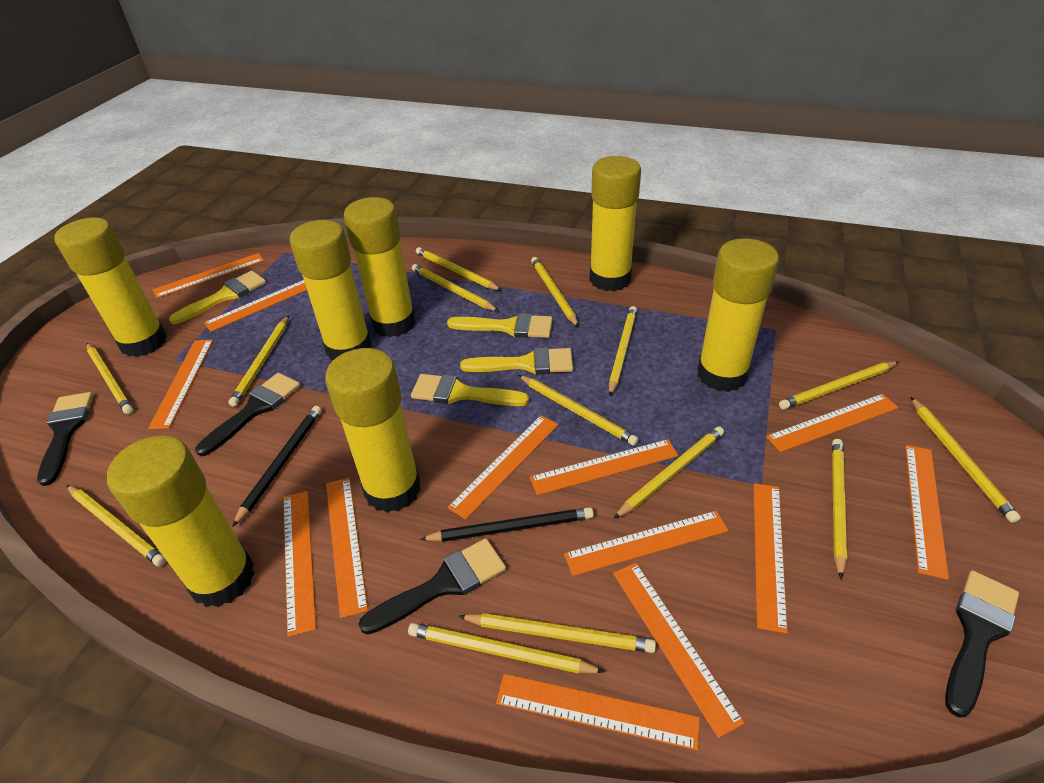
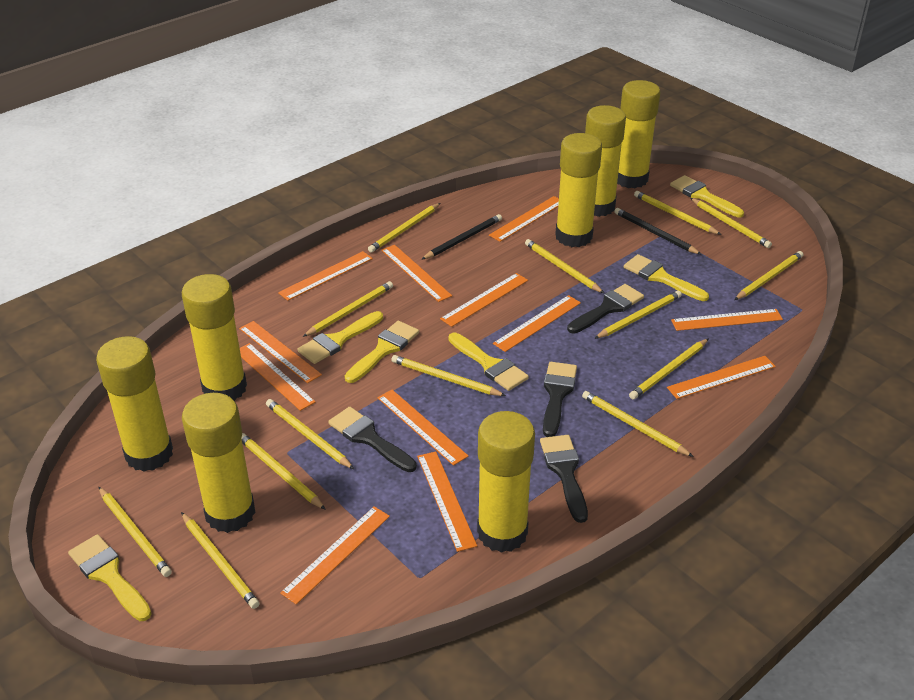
orange ruler: [148,340,213,429] [152,253,264,298] [204,280,307,332] [283,491,316,637] [326,478,368,618] [448,415,558,520] [496,674,700,750] [530,439,678,495] [564,511,729,576] [613,563,744,738] [754,483,788,634] [766,394,899,452] [905,445,949,580] = 13 -> [239,321,322,383] [240,343,315,411] [278,251,373,301] [280,506,390,605] [377,390,468,466] [381,245,452,302] [417,451,477,552] [440,273,528,327] [489,196,559,242] [493,295,581,352] [667,356,776,399] [671,309,783,331] = 12
yellow brush: [169,271,266,324] [411,374,529,406] [447,313,553,338] [460,347,573,374] = 4 -> [68,534,152,621] [297,311,383,364] [345,321,419,383] [448,332,529,391] [624,254,709,301] [670,175,744,217] = 6

